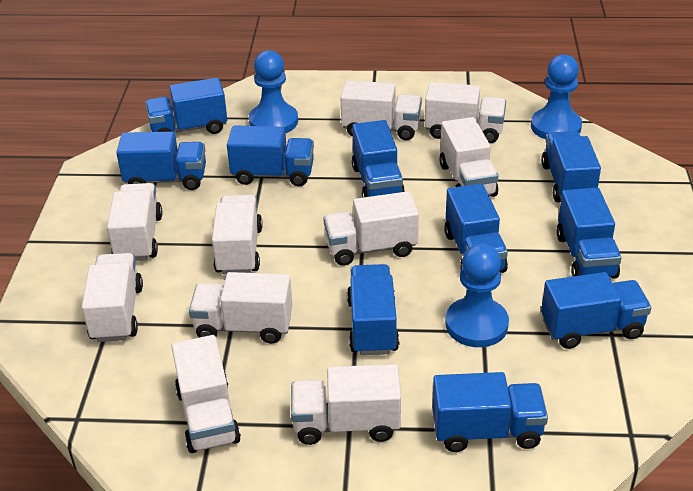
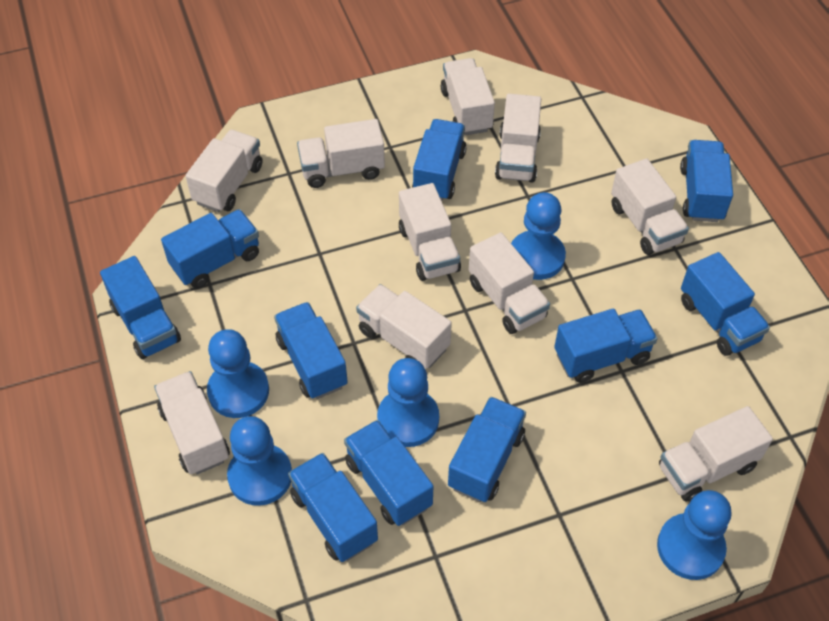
blue pawn: [249,50,298,133] [445,244,509,347] [531,54,582,139] = 3 -> [207,329,269,418] [227,416,292,506] [377,358,439,447] [511,192,566,280] [657,490,732,580] = 5

